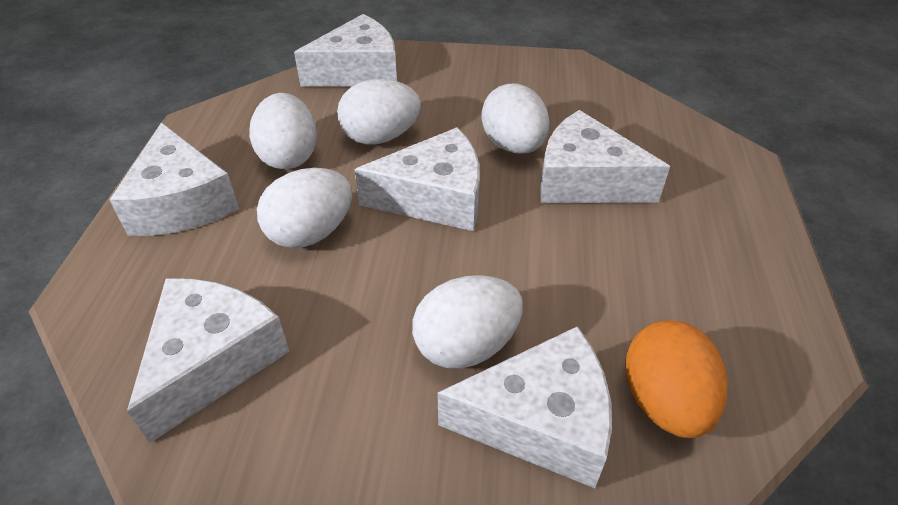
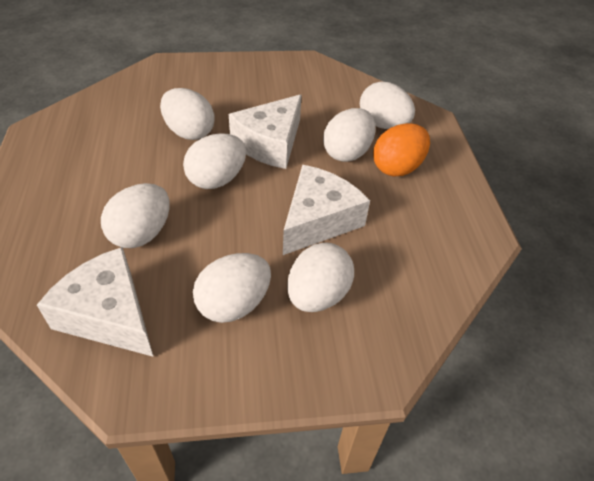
white cheese: [109,122,239,236] [127,278,290,443] [294,14,397,87] [354,127,480,231] [437,326,612,488] [540,110,670,203] = 6 -> [37,247,154,357] [229,94,301,169] [283,165,370,255] = 3
white egg: [249,93,317,169] [257,168,352,248] [337,79,421,145] [412,275,523,369] [481,83,550,154] = 5 -> [101,183,170,248] [160,88,215,140] [183,133,246,189] [193,253,271,323] [287,242,354,312] [323,108,376,162] [360,82,415,129] = 7

